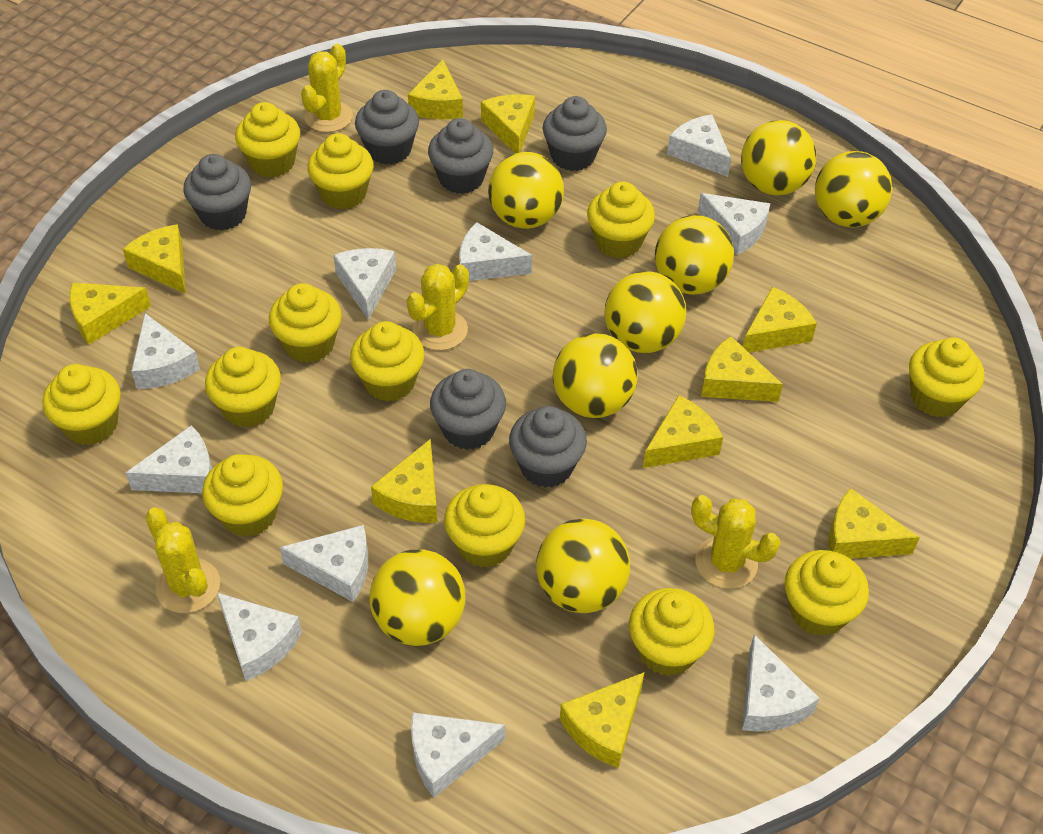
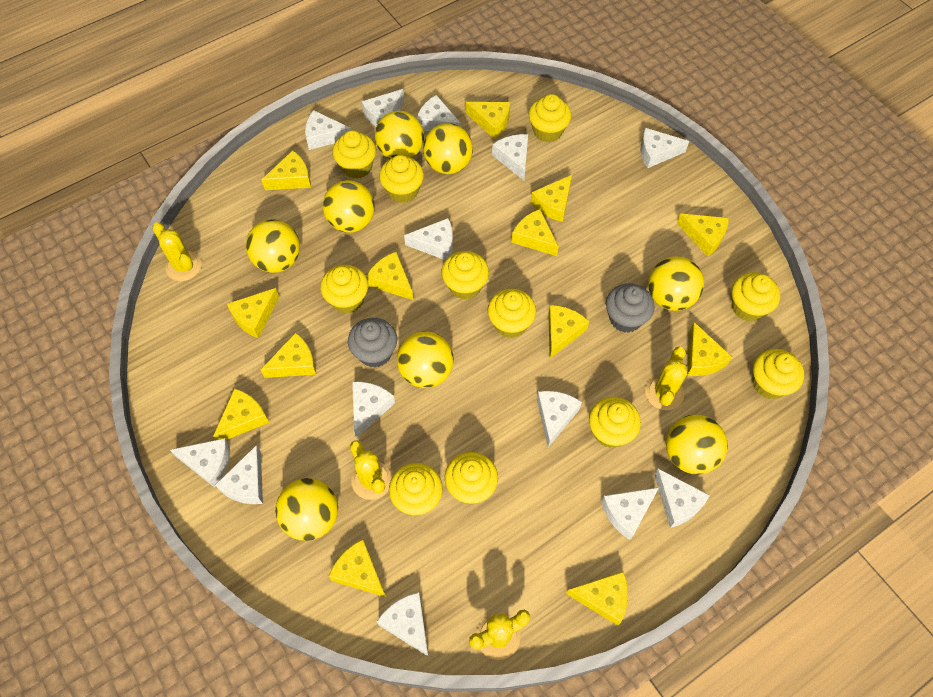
grey cupcake: [183,154,251,231] [355,90,419,165] [428,118,493,194] [430,369,506,450] [509,406,587,488] [543,96,607,171] = 6 -> [348,318,397,368] [606,283,655,333] = 2
white cheese: [126,425,212,493] [131,313,200,389] [217,593,302,681] [280,525,368,602] [333,248,396,320] [411,712,505,798] [459,222,532,281] [667,114,731,177] [698,193,770,255] [742,635,820,732] = 10 -> [170,438,230,488] [215,445,263,504] [305,110,351,150] [352,382,395,438] [362,89,404,126] [376,592,429,657] [404,218,453,260] [417,95,461,131] [492,134,528,180] [537,391,582,447] [601,487,659,540] [641,128,689,168] [654,469,710,528] = 13
yellow cheese: [69,283,151,345] [123,224,186,294] [371,439,437,523] [408,60,463,119] [481,94,535,153] [560,672,645,768] [643,395,723,468] [701,336,783,402] [743,287,817,352] [828,488,920,558] = 10 -> [213,388,269,440] [227,288,279,338] [261,332,316,378] [262,150,311,190] [328,539,386,597] [366,252,413,300] [466,102,510,139] [512,209,559,256] [531,175,572,222] [548,305,589,358] [566,571,628,626] [677,213,729,256] [687,322,732,376] = 13
yellow cupcake: [42,364,121,445] [202,454,283,537] [205,347,281,428] [235,102,300,178] [269,283,342,363] [307,133,374,210] [350,321,424,401] [444,484,525,568] [587,182,655,259] [629,588,714,676] [785,550,869,636] [909,337,984,417] = 12 -> [320,265,368,314] [332,130,376,179] [379,155,424,203] [389,463,443,516] [442,251,489,300] [445,452,498,504] [488,289,536,338] [529,94,571,143] [589,397,641,448] [732,272,780,322] [752,349,804,399] = 11

